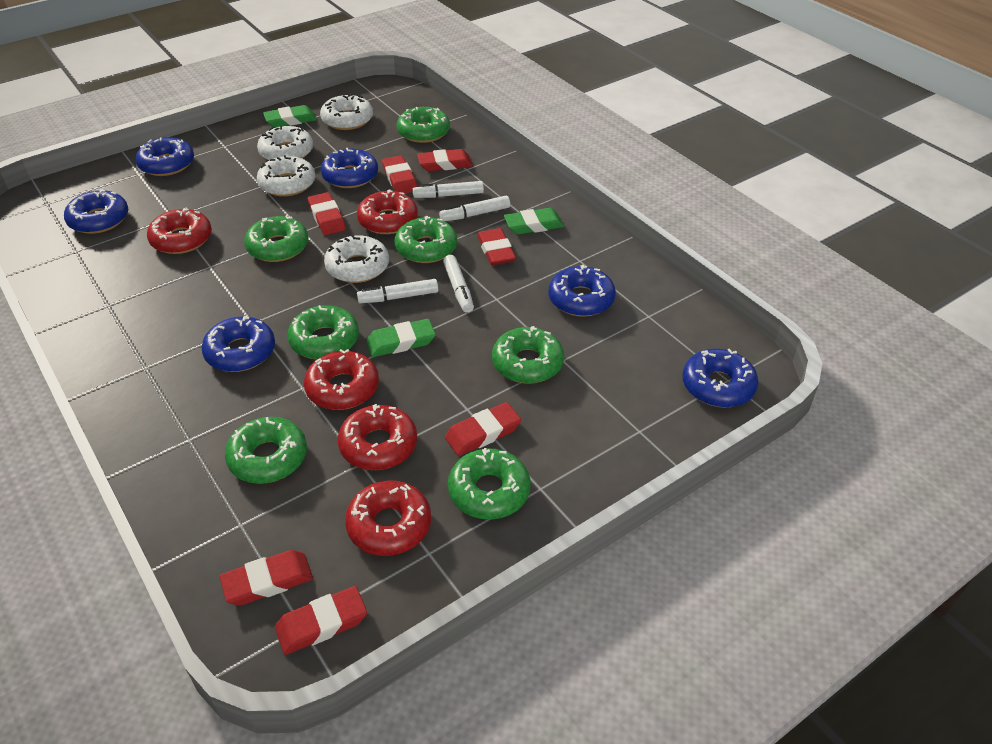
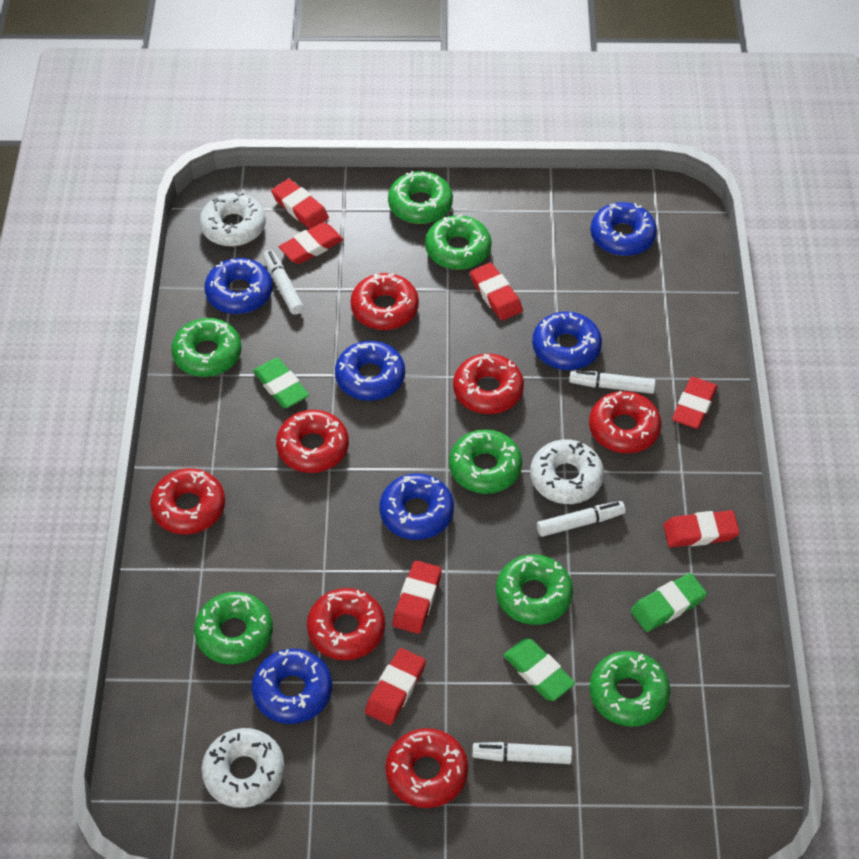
red donut: [147,208,212,254] [304,349,379,410] [338,404,417,470] [345,480,431,556] [357,189,418,234] = 5 -> [150,468,225,534] [276,410,349,473] [307,588,385,660] [351,273,419,330] [385,728,468,808] [453,353,524,414] [589,391,661,454] = 7
white donut: [257,126,313,161] [257,155,315,197] [320,93,373,130] [324,235,389,283] = 4 -> [200,192,266,246] [201,728,285,808] [530,439,604,504] = 3

